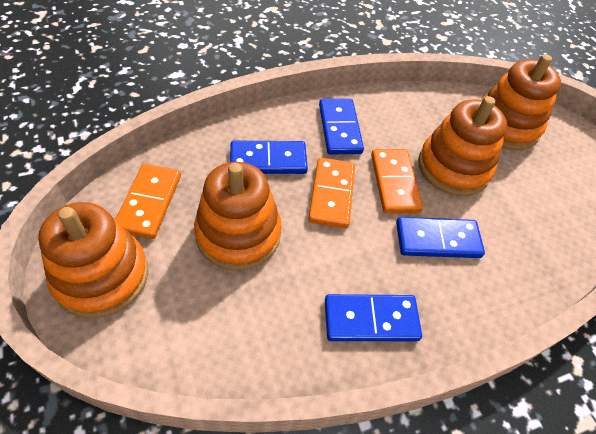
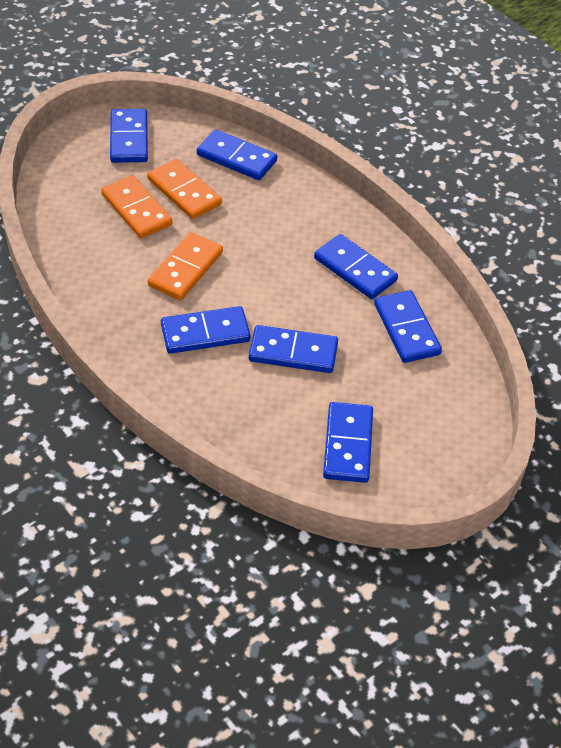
blue domino: [230,141,308,174] [319,99,364,155] [325,294,422,341] [396,217,485,258] = 4 -> [110,109,148,163] [161,306,251,354] [197,129,277,180] [249,325,338,373] [314,234,398,299] [323,402,373,483] [374,290,442,363] = 7
orange stacking toy: [38,202,149,318] [194,162,282,271] [418,96,507,196] [481,54,561,150] = 4 -> none = 0

